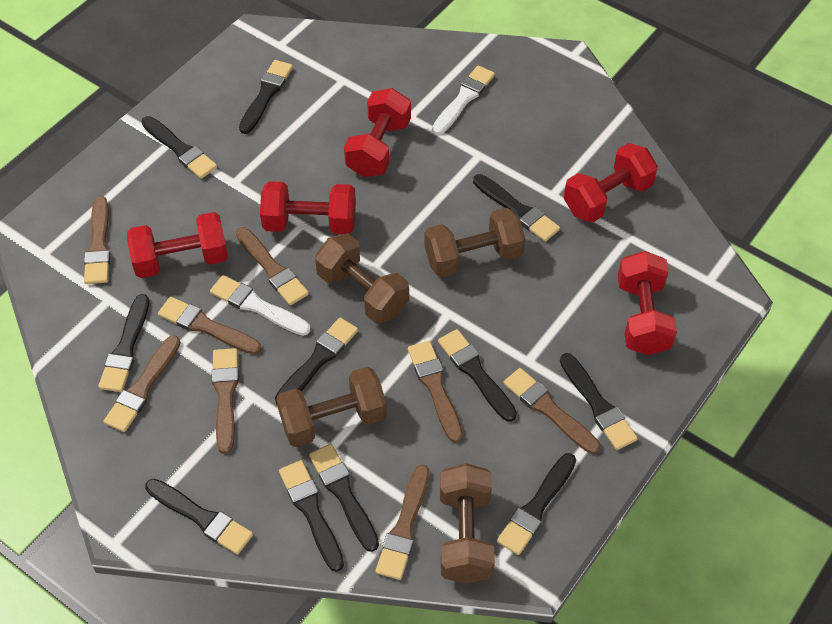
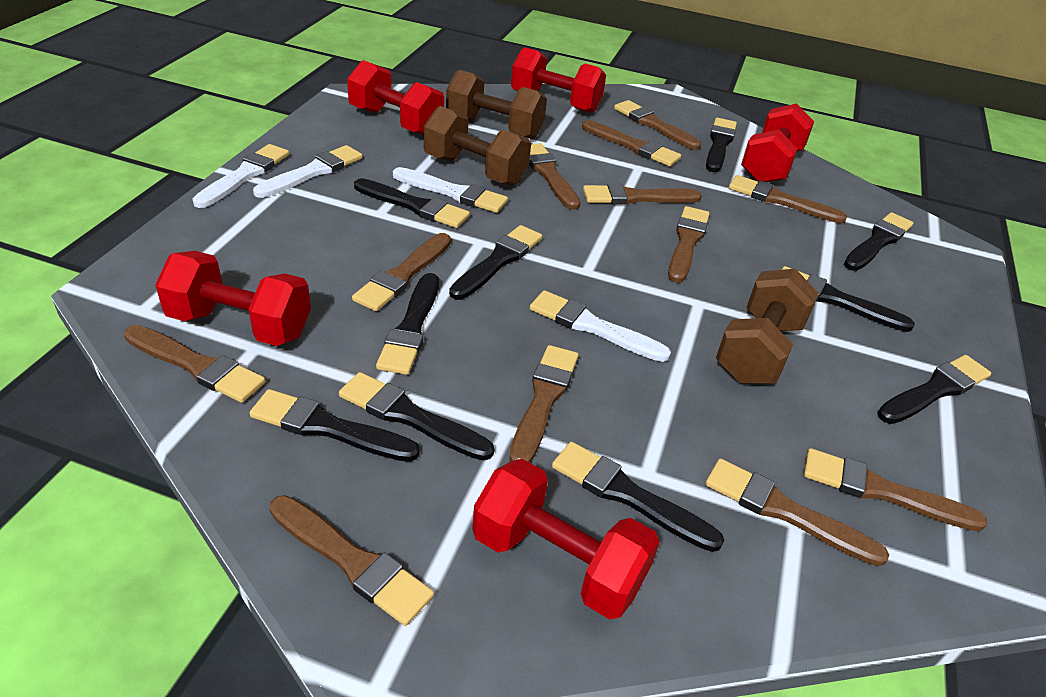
black brush: [98,294,149,392] [141,116,217,179] [145,479,253,555] [239,60,293,134] [275,318,358,405] [279,460,344,572] [309,444,379,552] [438,329,517,422] [473,174,560,242] [497,453,576,555] [560,353,638,450] = 11 -> [250,389,420,462] [339,372,494,461] [354,178,470,228] [376,273,439,375] [449,225,542,300] [552,442,724,552] [706,118,737,172] [782,266,915,332] [844,212,913,271] [878,355,991,424] = 10
brown brush: [84,196,110,284] [104,335,181,432] [158,297,262,355] [212,348,239,454] [236,227,309,305] [376,464,429,580] [408,341,463,443] [504,368,600,454] = 8 -> [124,325,265,403] [269,495,434,626] [352,233,451,311] [509,345,579,463] [529,143,580,210] [582,120,681,166] [583,184,702,204] [614,100,701,150] [668,206,710,283] [705,458,889,566] [729,175,847,223] [803,448,987,531] = 12
brown dumbbell: [276,367,387,447] [315,233,409,324] [424,208,525,277] [440,463,495,584] = 4 -> [424,106,531,186] [446,70,547,139] [716,269,819,384] = 3
white brush: [210,275,311,336] [432,66,495,135] = 2 -> [192,144,289,208] [253,145,362,198] [393,167,508,213] [530,290,671,362] = 4

